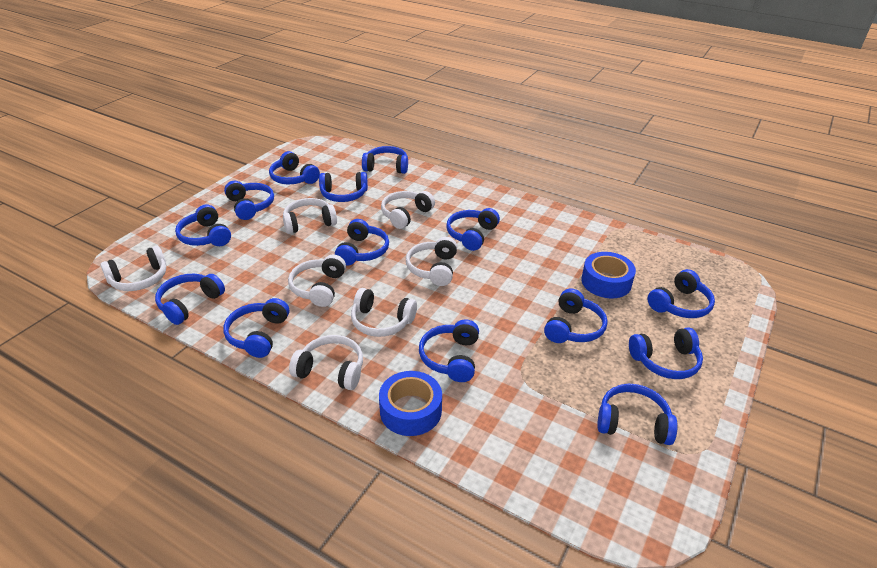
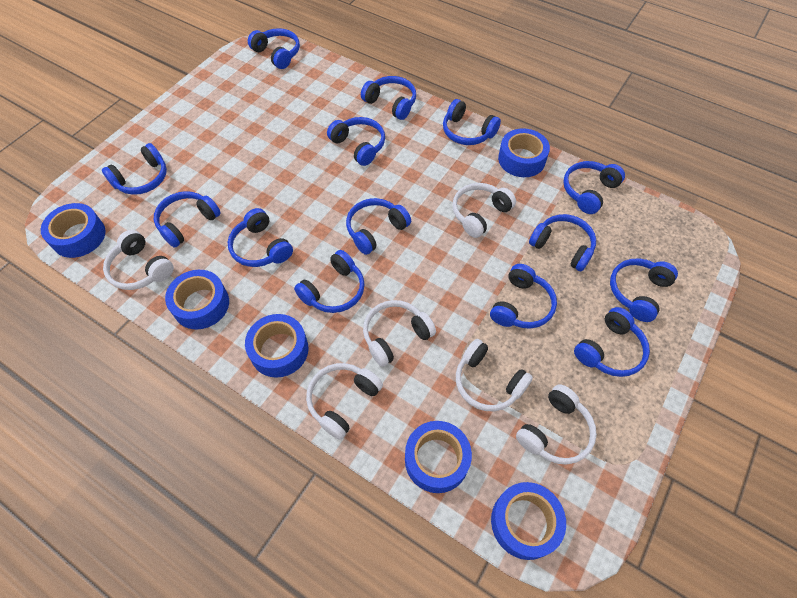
blue tape: [379,371,442,436] [582,252,636,298] = 2 -> [41,203,106,258] [165,270,229,330] [245,314,308,378] [405,421,472,493] [491,482,566,560] [498,128,550,177] = 6
white headphones: [100,246,166,291] [283,198,337,234] [288,254,346,307] [289,335,363,390] [351,288,417,337] [381,191,435,229] [406,237,457,286] = 7 -> [103,230,174,290] [306,363,383,440] [363,300,436,367] [452,183,516,238] [456,339,533,411] [516,384,597,465] = 6

